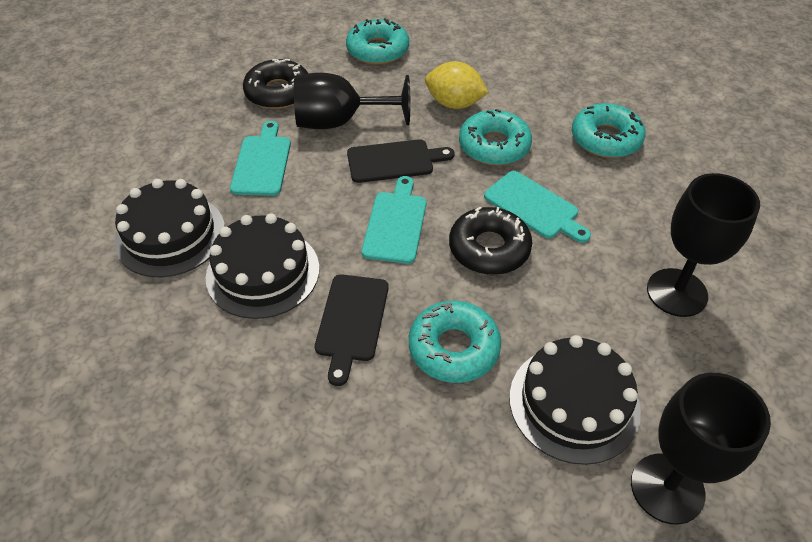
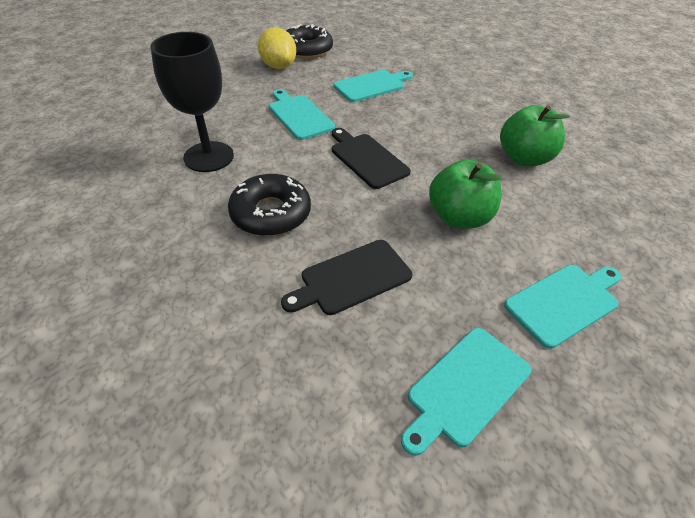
black cake: [114,179,225,277] [205,213,319,319] [509,335,641,465] = 3 -> none = 0
black goblet: [294,73,410,129] [631,373,771,524] [647,173,760,317] = 3 -> [150,32,234,172] = 1
green apple: none = 0 -> [429,159,502,229] [500,105,570,166] = 2
turquoise cutting board: [230,121,291,196] [362,176,426,264] [484,171,591,243] = 3 -> [269,89,335,140] [334,70,413,102] [401,328,531,456] [504,265,621,349] = 4
turquoise donut: [346,18,409,65] [409,301,501,383] [459,109,532,165] [572,103,646,158] = 4 -> none = 0

